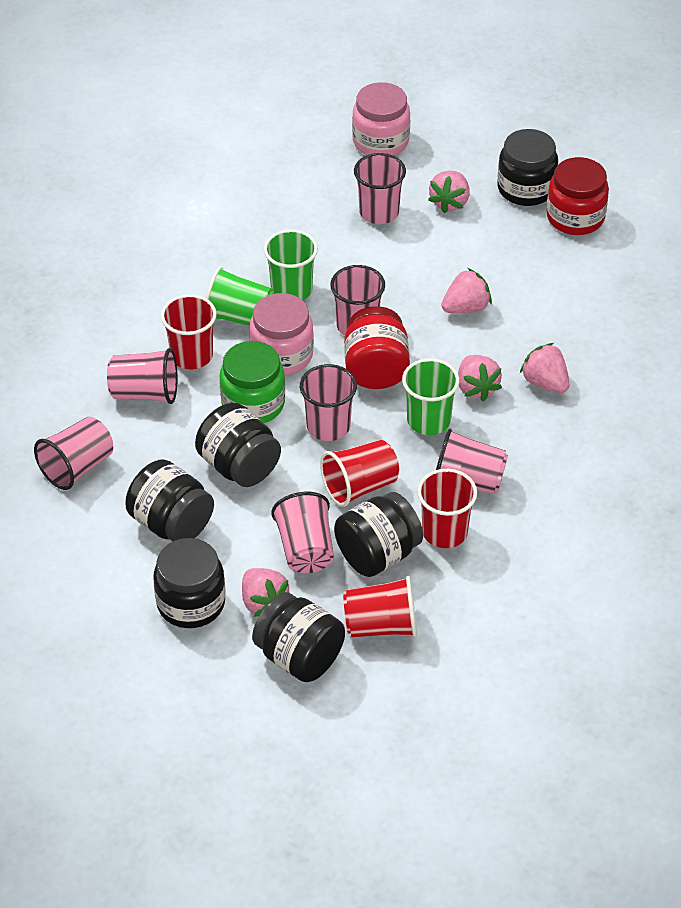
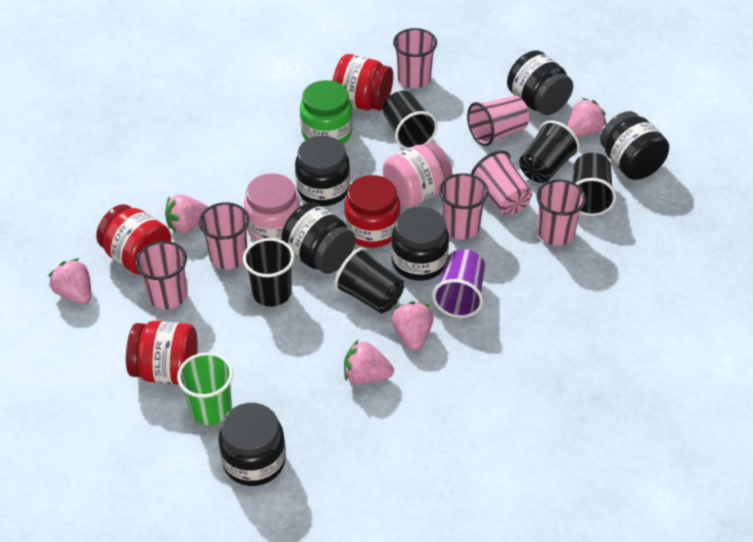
black cup: none = 0 -> [243,238,294,307] [334,247,404,313] [383,91,437,149] [519,120,580,183] [572,152,616,216] = 5
green cup: [206,267,274,326] [264,229,318,300] [402,358,459,435] = 3 -> [177,352,233,425] = 1
purple cup: none = 0 -> [432,249,485,318] = 1
red cup: [161,294,217,369] [320,439,399,507] [343,576,417,637] [417,469,477,548] = 4 -> none = 0
red jar: [344,306,410,389] [546,157,609,235] = 2 -> [96,204,171,275] [126,321,198,385] [333,54,393,111] [344,175,401,248] = 4

